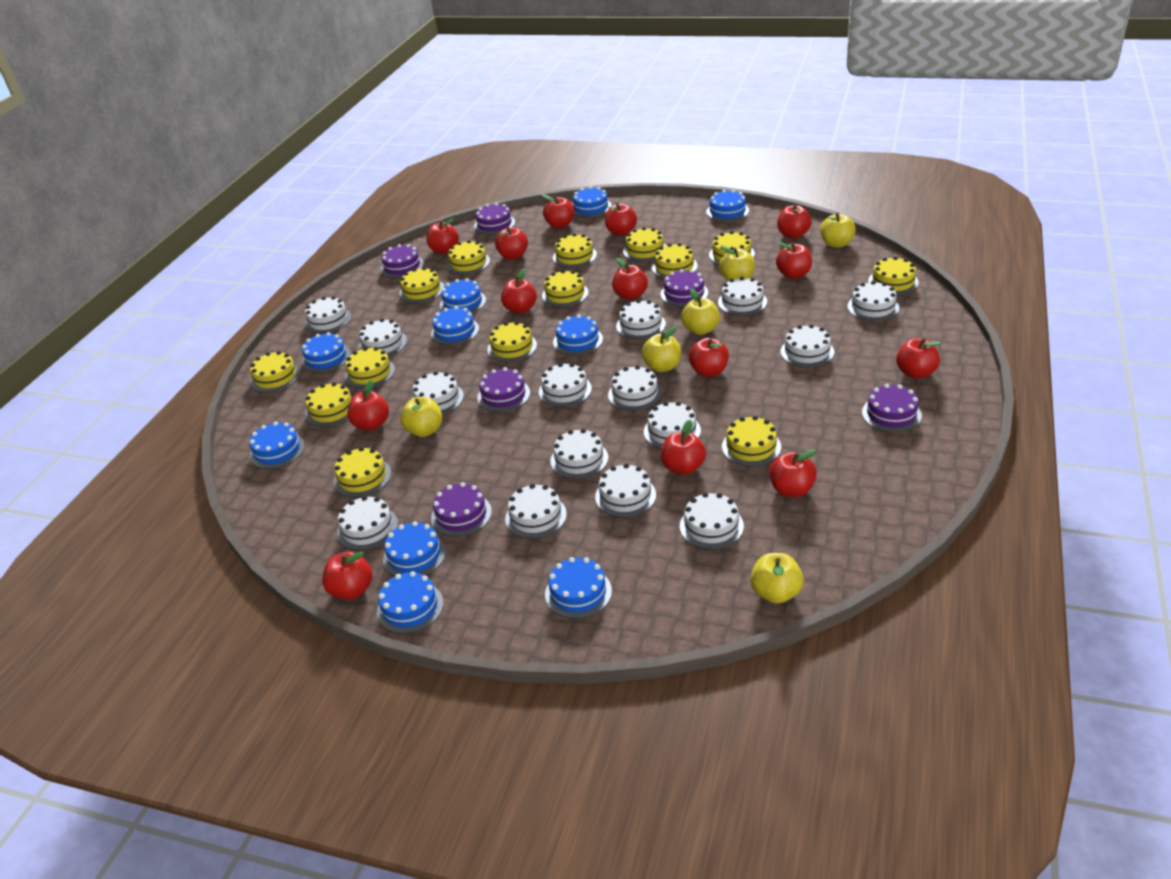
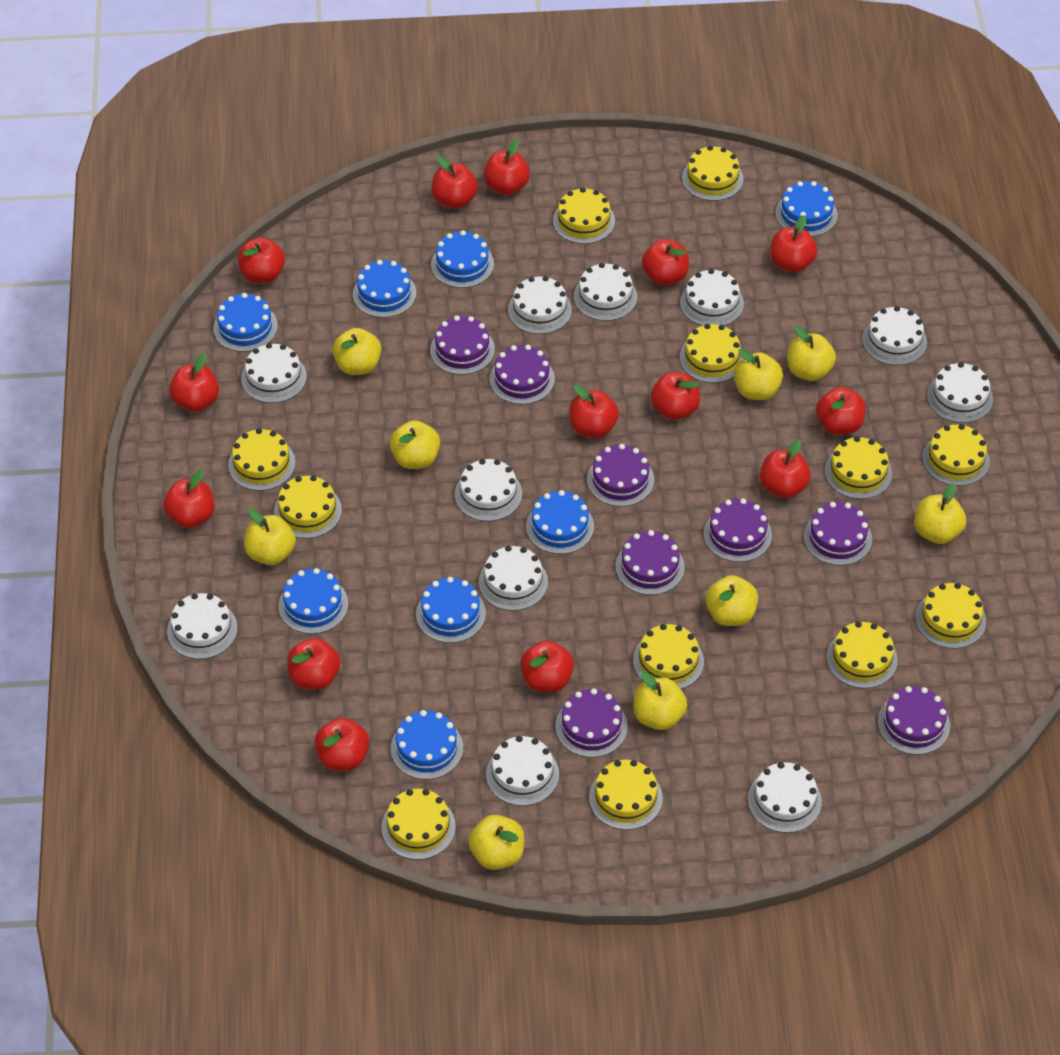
blue cake: [249,422,305,469] [301,332,351,373] [377,571,443,634] [383,521,446,576] [431,306,479,345] [440,278,486,313] [545,557,612,619] [553,314,603,355] [573,186,612,217] [706,190,749,222] = 10 -> [213,293,278,352] [278,568,348,634] [353,260,416,318] [391,710,463,779] [416,577,486,643] [431,230,494,288] [526,490,594,554] [775,181,838,237] = 8
purple cake: [381,244,424,278] [431,482,492,537] [474,203,515,235] [477,367,530,412] [660,269,708,307] [862,384,922,432] = 6 -> [430,316,495,375] [489,345,555,404] [555,688,628,757] [587,444,654,507] [615,530,685,595] [704,498,772,562] [804,502,872,566] [878,686,950,755] = 8
white cake: [305,296,352,334] [337,496,398,550] [358,319,407,356] [412,371,464,414] [505,484,567,539] [539,363,592,407] [550,429,608,479] [595,464,656,517] [608,365,662,411] [616,299,666,339] [644,402,701,449] [680,493,744,549] [718,277,767,316] [780,324,834,367] [847,281,899,321] = 15 -> [167,593,238,659] [241,343,307,403] [455,459,522,521] [479,546,548,611] [486,736,559,806] [508,276,572,334] [574,263,637,321] [680,269,744,326] [748,762,822,833] [862,306,927,365] [927,362,993,423] = 11
yellow apple: [400,397,442,437] [641,326,681,372] [681,289,720,335] [719,246,755,281] [750,553,804,604] [820,213,856,248] = 6 -> [244,508,296,565] [332,328,382,375] [390,420,440,469] [468,815,524,870] [633,671,687,730] [706,575,758,626] [734,349,783,400] [787,326,836,381] [915,483,966,544] = 9
yellow cake: [250,351,301,393] [305,382,353,427] [334,447,391,497] [345,347,395,388] [399,267,444,303] [447,240,490,275] [487,321,537,362] [542,270,589,307] [553,233,597,268] [623,227,666,262] [652,243,698,278] [709,231,755,264] [722,416,781,466] [868,256,919,295] = 14 -> [228,428,295,491] [274,475,342,539] [381,789,456,860] [553,187,615,244] [589,760,663,830] [633,624,704,689] [680,324,743,383] [682,145,743,201] [825,436,892,499] [827,621,898,688] [916,583,986,649] [922,424,990,486] = 12

